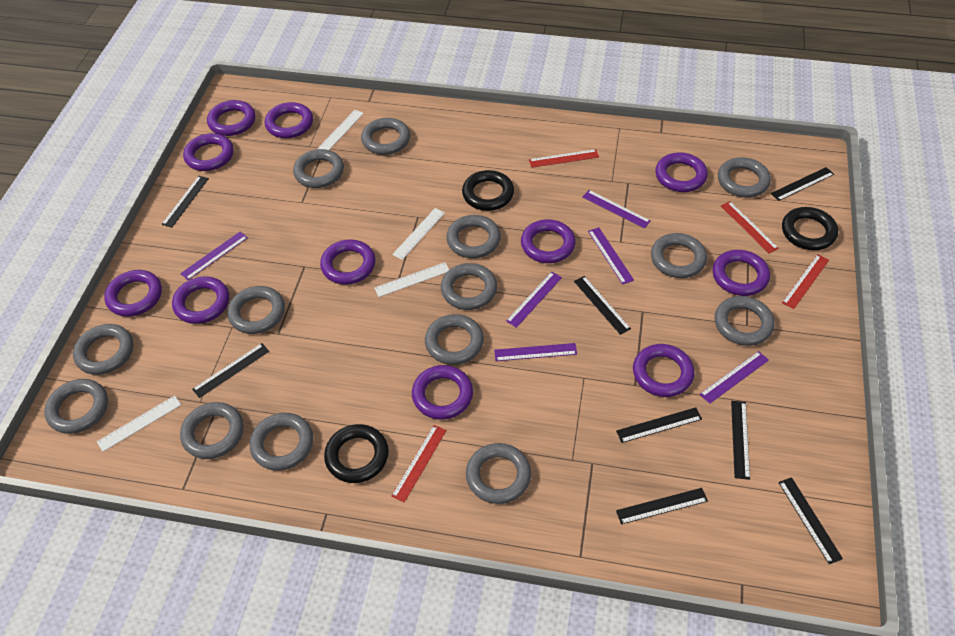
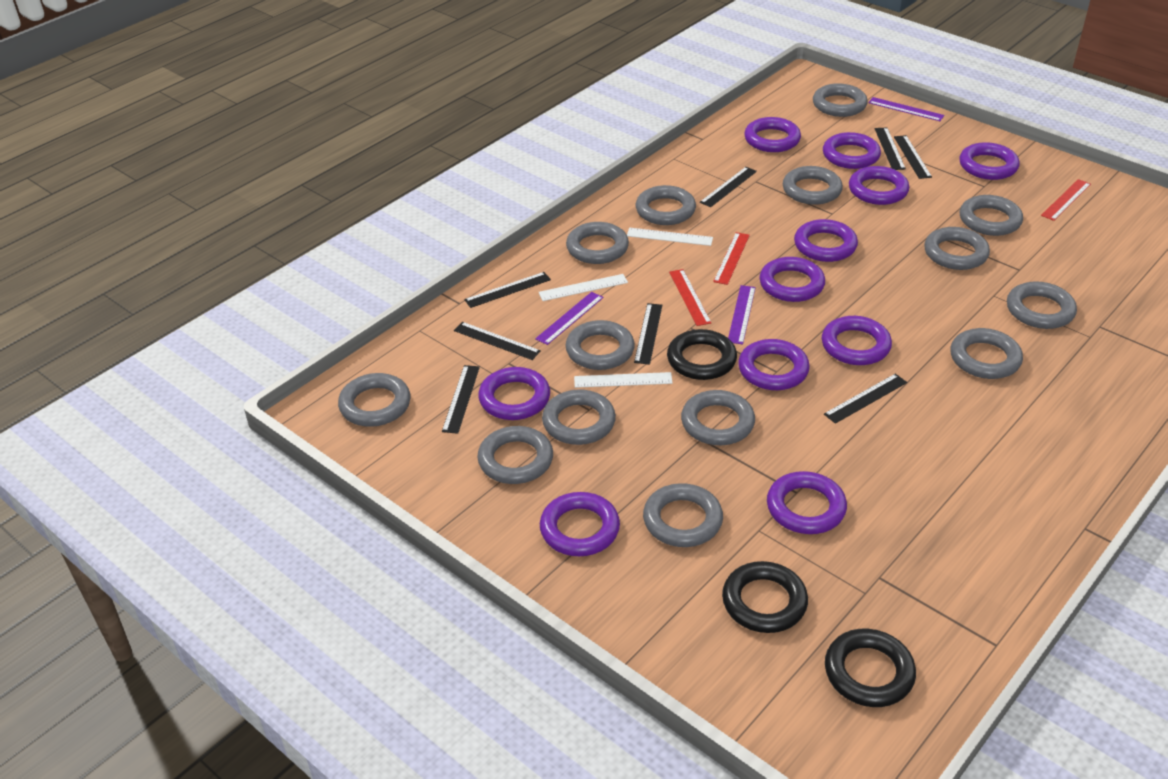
purple ruler: [180,231,248,280] [494,343,577,361] [506,272,562,328] [582,190,651,228] [588,227,634,284] [700,351,769,404] = 6 -> [535,292,603,345] [728,285,756,344] [868,97,944,121] = 3
red ruler: [391,425,447,502] [529,149,599,168] [721,201,779,253] [782,254,829,309] = 4 -> [669,269,711,326] [713,232,750,285] [1041,179,1091,221] = 3
white ruler: [97,395,181,452] [317,110,364,150] [374,262,449,297] [392,208,445,260] = 4 -> [538,274,628,301] [574,372,673,388] [627,228,713,246] = 3

